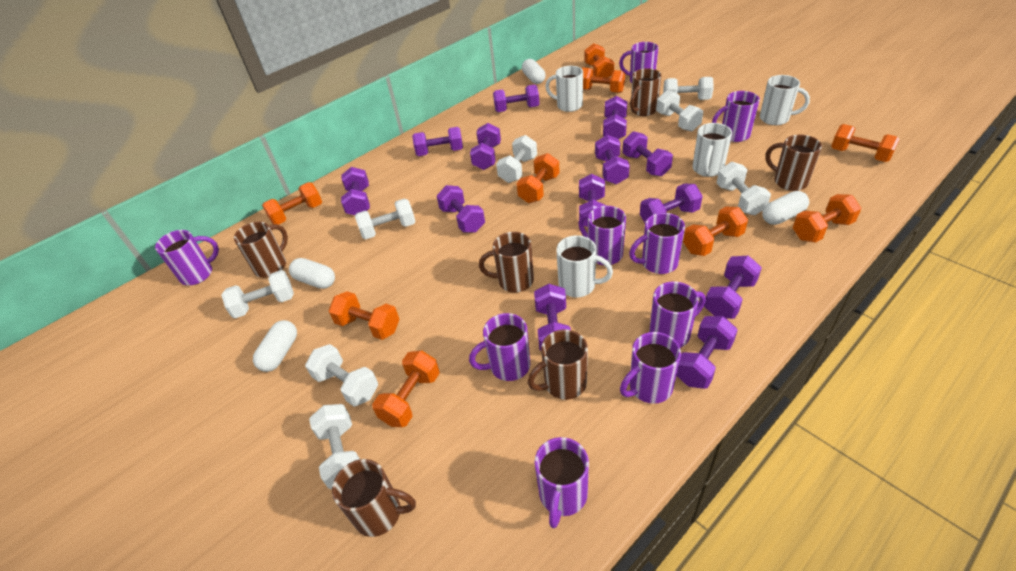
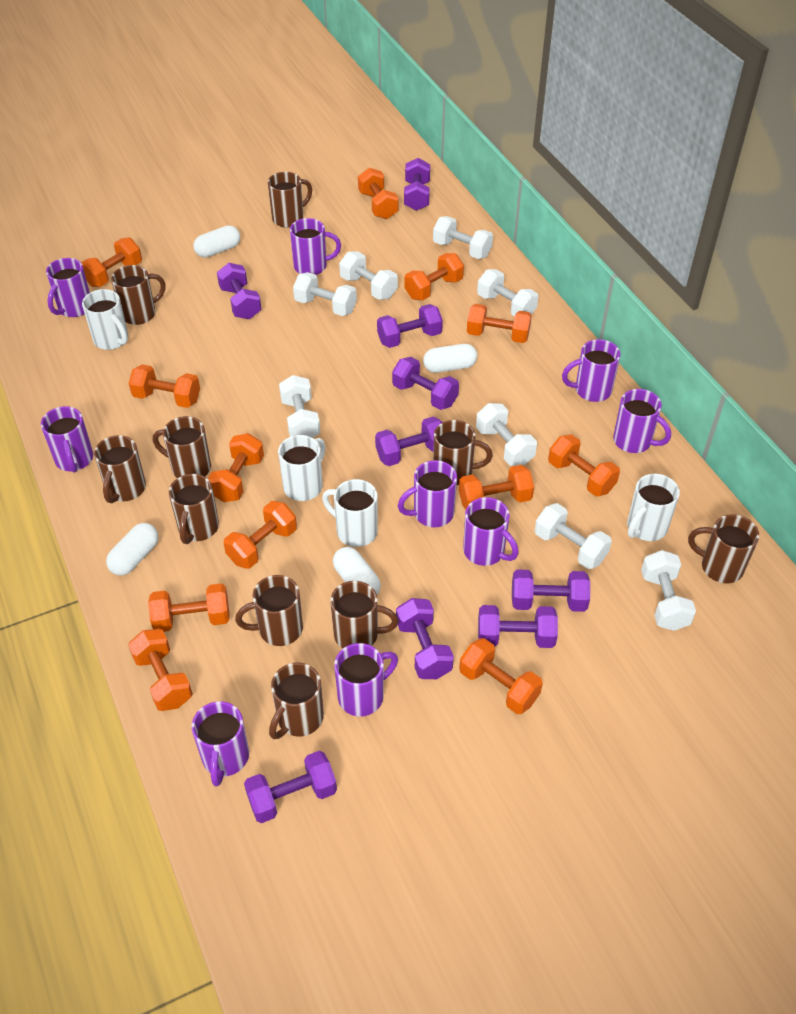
brown mug: [234,222,288,278] [332,459,416,537] [479,232,534,292] [528,330,588,400] [630,68,661,116] [765,135,822,191] = 6 -> [94,435,146,503] [111,265,166,325] [153,416,211,478] [169,474,219,544] [235,575,303,646] [268,172,312,228] [269,663,324,739] [330,581,399,649] [433,420,493,485] [688,514,759,584] = 10
orange dumbbell: [262,182,322,225] [328,291,400,340] [372,351,440,427] [516,153,560,203] [582,68,625,93] [584,43,614,78] [683,207,748,256] [793,194,861,242] [831,124,900,162] = 9 -> [81,237,142,287] [128,629,193,711] [129,364,200,408] [148,583,229,632] [208,433,264,502] [224,501,297,569] [358,168,399,219] [405,253,464,300] [459,465,534,509] [459,638,543,714] [467,304,532,343] [548,434,620,496] = 12
purple dumbbell: [341,167,370,215] [412,127,463,156] [437,185,485,233] [470,123,501,170] [493,85,539,112] [534,284,571,351] [579,174,606,227] [595,135,630,184] [603,96,627,139] [623,131,673,176] [640,183,703,223] [676,316,738,389] [704,256,762,319] = 13 -> [217,263,262,319] [244,751,337,823] [375,416,442,466] [377,304,443,348] [392,357,459,410] [396,598,454,679] [404,158,430,211] [478,605,558,648] [512,570,590,612] = 9

